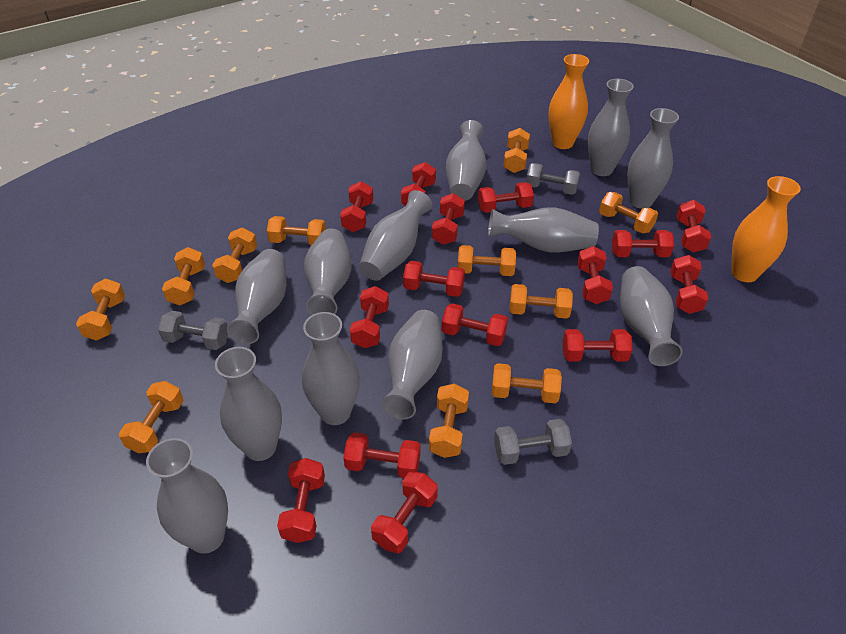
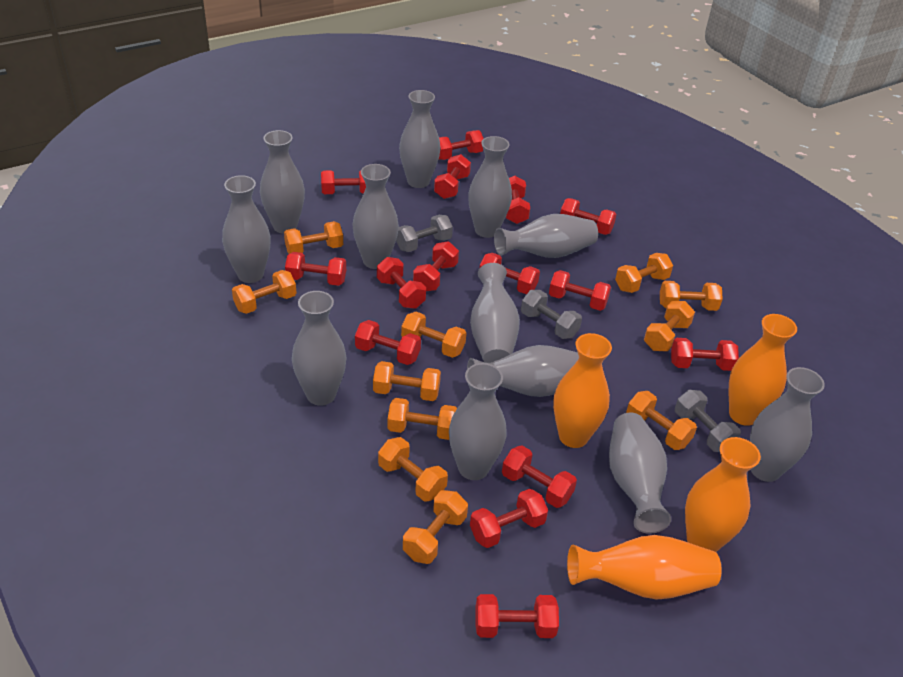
orange vase: [549,54,589,149] [731,176,801,282] = 2 -> [553,333,612,448] [567,535,722,600] [685,437,761,552] [729,314,797,426] = 4

